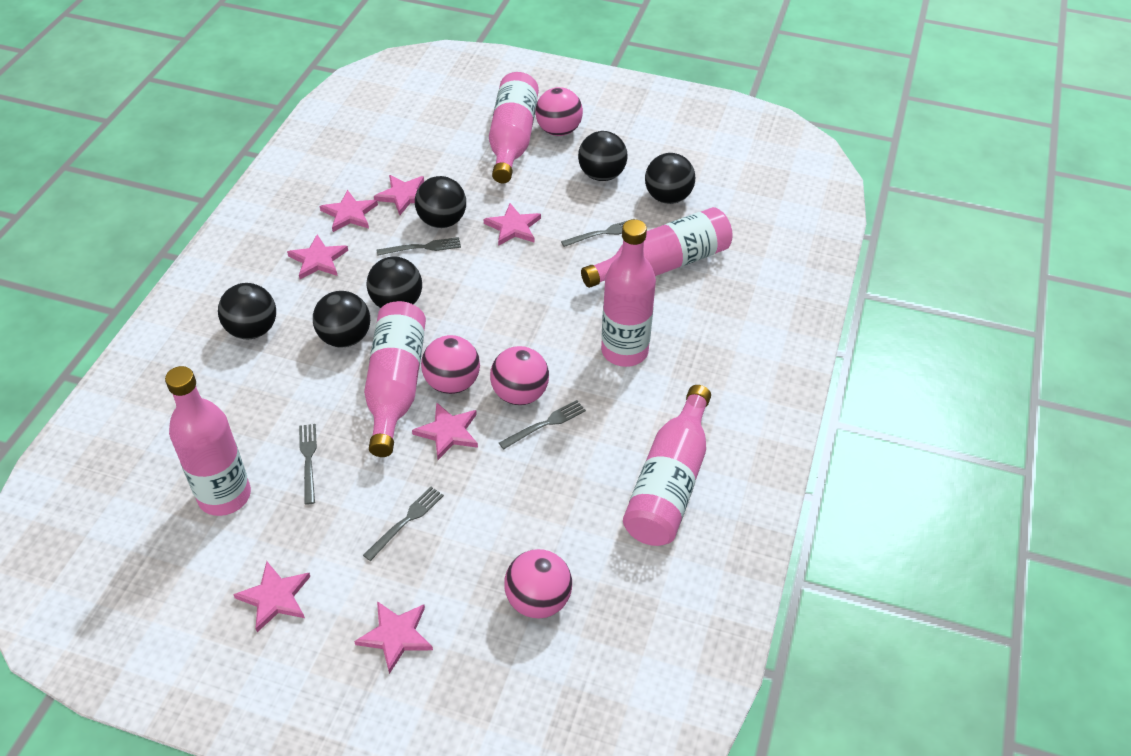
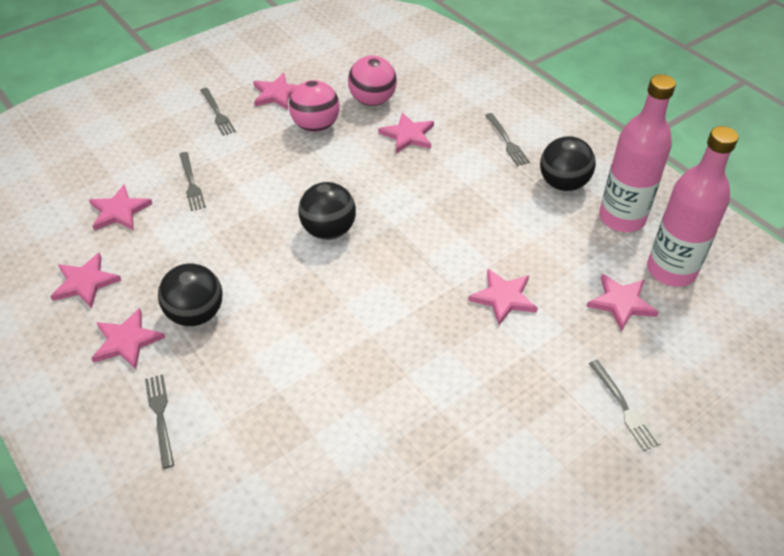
black ball: [218,283,276,339] [313,291,370,348] [367,257,422,308] [415,176,466,228] [578,131,628,181] [645,153,695,204] = 6 -> [158,264,223,326] [298,182,356,240] [540,136,596,191] = 3
pink ball: [421,335,480,394] [490,346,549,405] [504,549,572,619] [535,87,583,136] = 4 -> [289,80,340,132] [348,56,397,106] = 2
pink bottle: [165,366,251,516] [364,301,426,457] [489,72,539,183] [581,207,733,288] [601,219,656,367] [623,385,711,546] = 6 -> [599,74,676,232] [647,126,738,287] = 2

